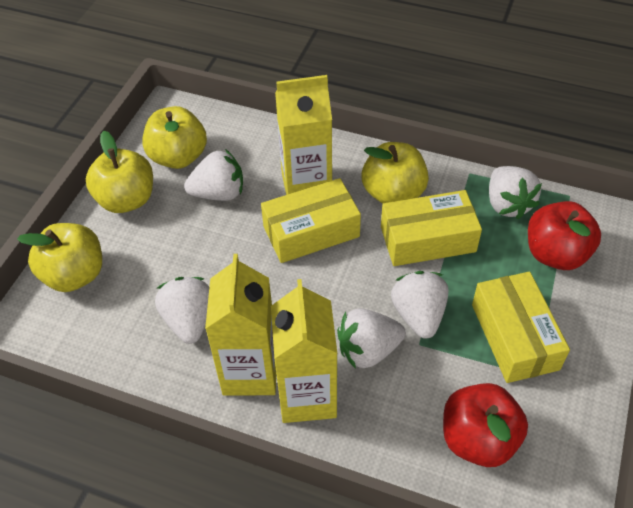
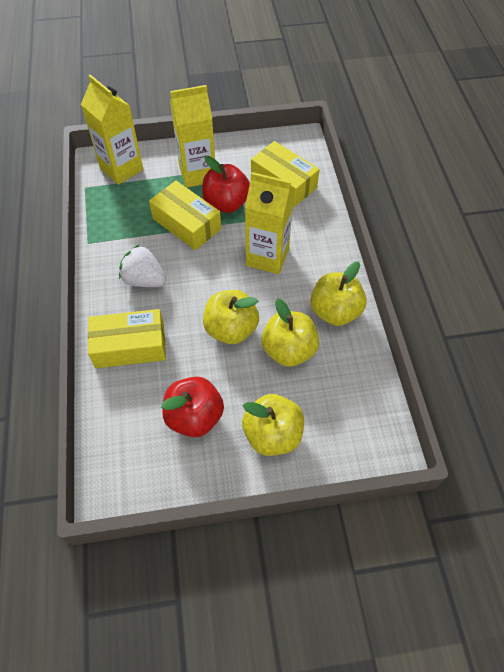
white strawberry: [155,277,209,344] [184,149,243,201] [337,308,406,369] [391,271,448,339] [489,166,542,219] = 5 -> [119,245,166,287] = 1

